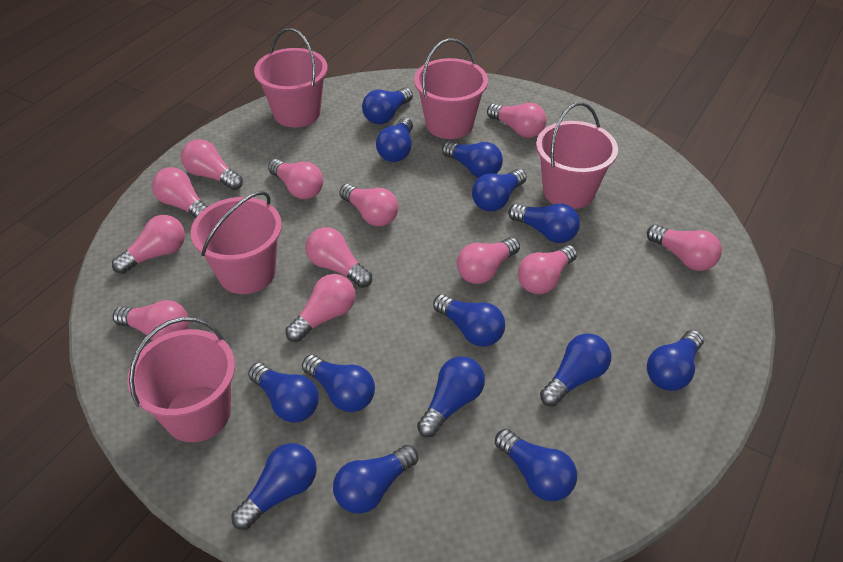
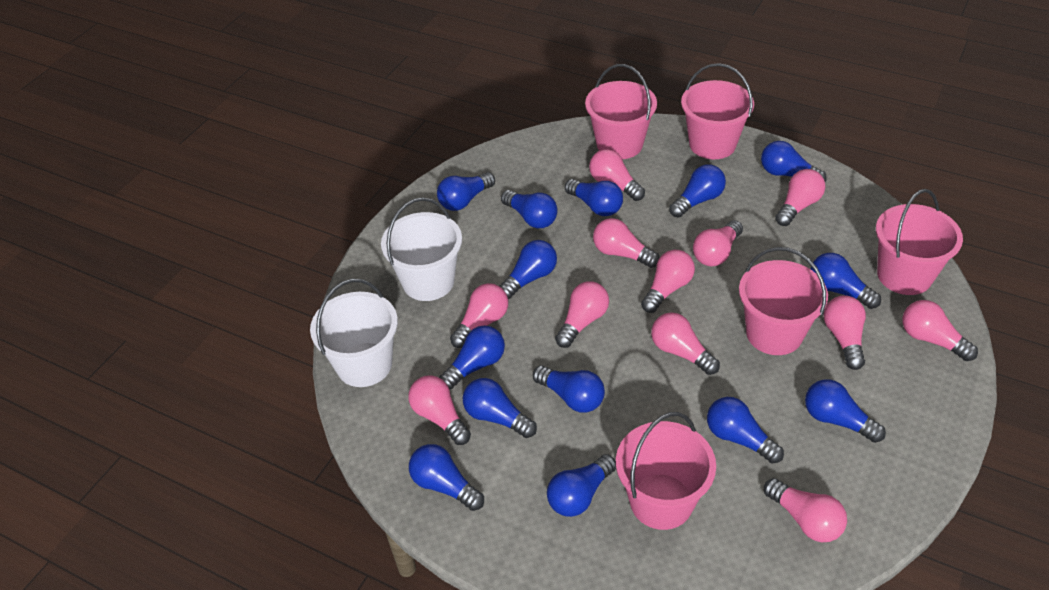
white bucket: none = 0 -> [310,279,398,387] [381,198,462,301] = 2

